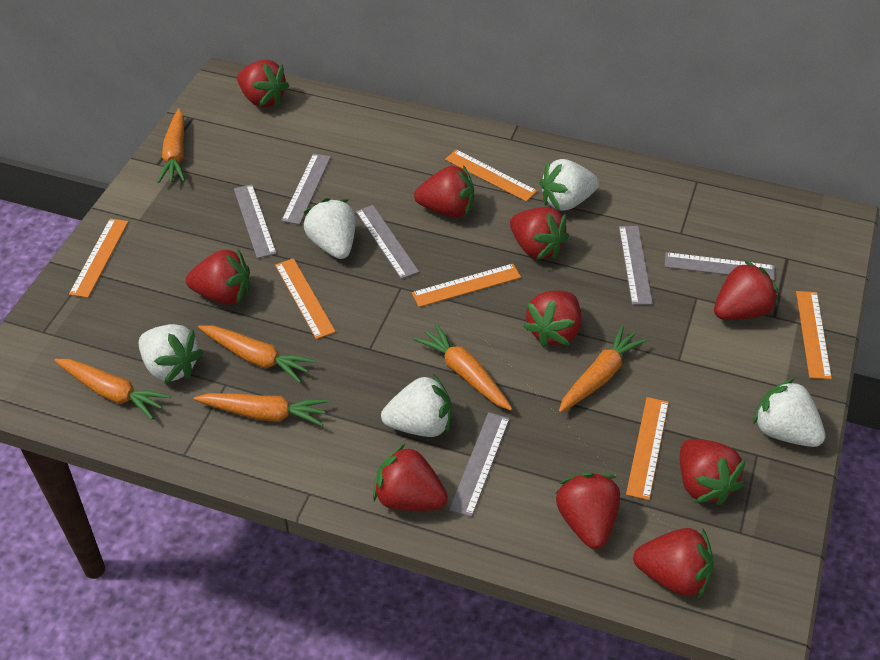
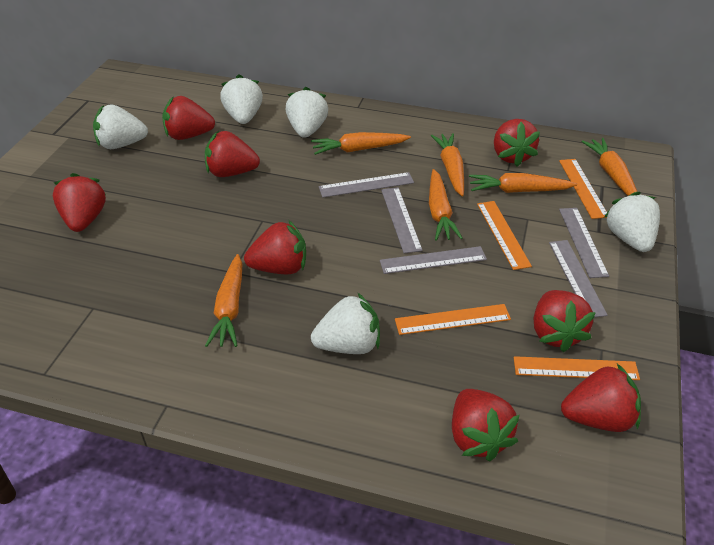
grey ruler: [234,184,277,258] [281,153,331,225] [356,205,419,279] [449,412,510,517] [619,226,653,305] [664,252,775,281] = 6 -> [319,172,414,198] [380,246,487,274] [381,187,423,254] [549,240,608,318] [559,208,609,278] = 5
orange ruler: [69,218,128,298] [275,258,336,339] [412,264,521,307] [445,149,537,202] [626,397,669,500] [796,291,832,379] = 6 -> [395,304,511,335] [477,201,532,270] [514,356,640,380] [559,159,607,219] = 4
red strawberry: [186,249,250,305] [237,60,289,107] [373,444,448,511] [414,165,474,217] [510,207,569,260] [523,290,581,348] [556,472,620,549] [633,528,714,599] [680,439,746,505] [714,261,778,320] = 10 -> [53,173,106,232] [162,96,215,140] [205,131,260,177] [244,220,306,274] [452,389,520,461] [494,119,540,167] [534,290,596,352] [561,364,641,432] = 8

